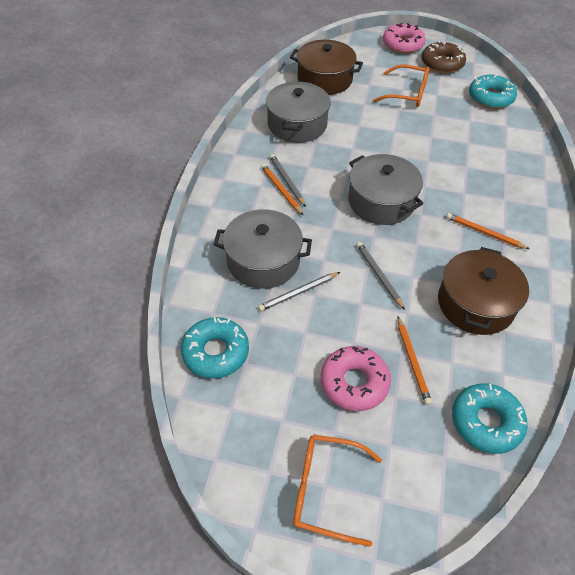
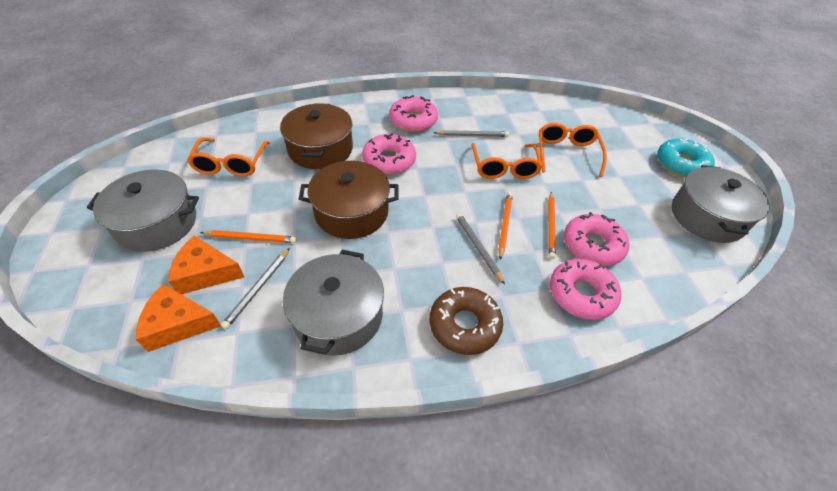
orange cheese: none = 0 -> [136,284,221,352] [168,236,244,294] = 2
orange glasses: [293,434,382,547] [373,64,430,107] = 2 -> [187,138,270,176] [471,143,543,179] [539,123,607,177] = 3
pink donut: [321,346,391,411] [383,23,426,54] = 2 -> [362,134,416,175] [389,95,438,132] [550,259,621,320] [564,212,629,266] = 4
turquoise donut: [181,317,249,379] [452,383,527,454] [469,74,517,109] = 3 -> [657,139,715,178] = 1

